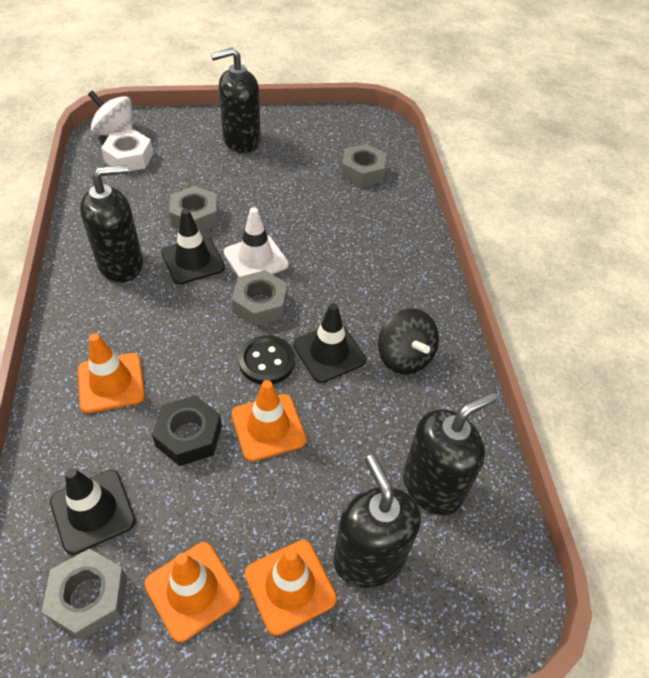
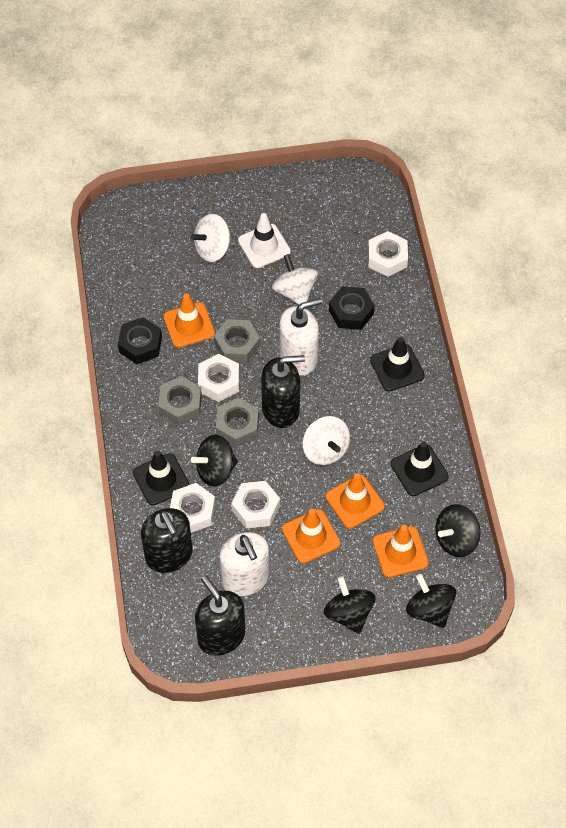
black button: [239,335,295,384] = 1 -> none = 0
black nut: [152,395,222,466] = 1 -> [118,317,162,364] [329,286,375,330] = 2
black soap dispenser: [80,165,143,282] [211,47,261,153] [333,455,421,588] [403,392,496,515] = 4 -> [141,508,193,573] [195,576,245,656] [261,355,305,428] = 3
black spinning top: [378,308,439,374] = 1 -> [191,435,238,487] [324,576,376,634] [406,574,456,628] [436,504,481,557] = 4
grey nut: [42,548,127,640] [169,186,218,232] [232,270,288,327] [341,144,386,187] = 4 -> [158,376,202,425] [214,319,260,363] [216,398,259,447] = 3
white nut: [101,130,153,171] = 1 -> [170,483,215,533] [198,354,239,402] [231,481,280,528] [368,231,408,277] = 4
white soap dispenser: none = 0 -> [220,532,269,596] [279,298,322,375] = 2
white spinning top: [88,91,133,136] = 1 -> [191,214,232,262] [272,254,318,305] [303,416,350,465] = 3

